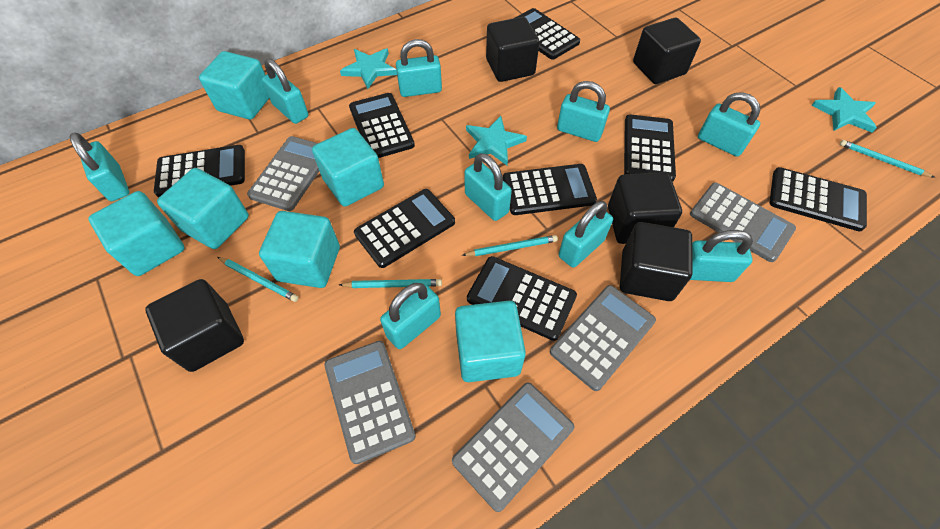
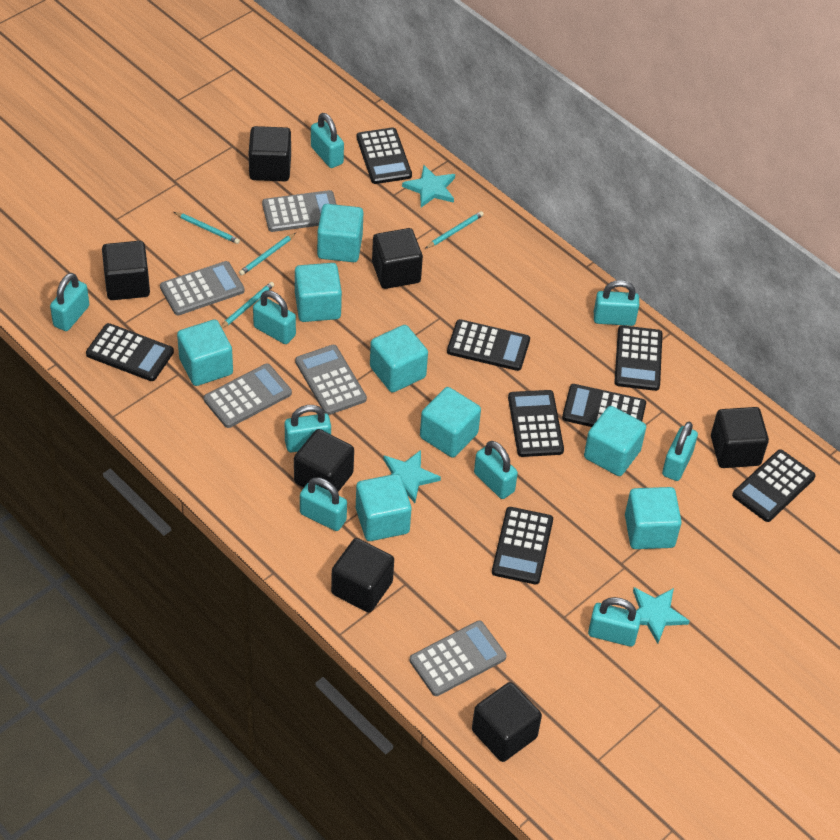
black cube: [145,279,244,372] [486,17,540,82] [608,172,682,244] [620,222,693,301] [633,18,701,84] = 5 -> [102,241,150,300] [249,126,291,181] [294,429,354,492] [331,538,394,613] [372,228,423,289] [472,682,542,762] [711,407,769,468] = 7
turquoise cube: [88,191,185,276] [157,168,249,249] [199,51,269,120] [259,211,340,288] [312,128,384,207] [455,301,526,382] = 6 -> [177,319,233,386] [295,263,342,322] [317,204,363,262] [356,474,412,541] [370,325,428,393] [420,387,481,458] [584,406,646,476] [625,487,682,549] = 8

